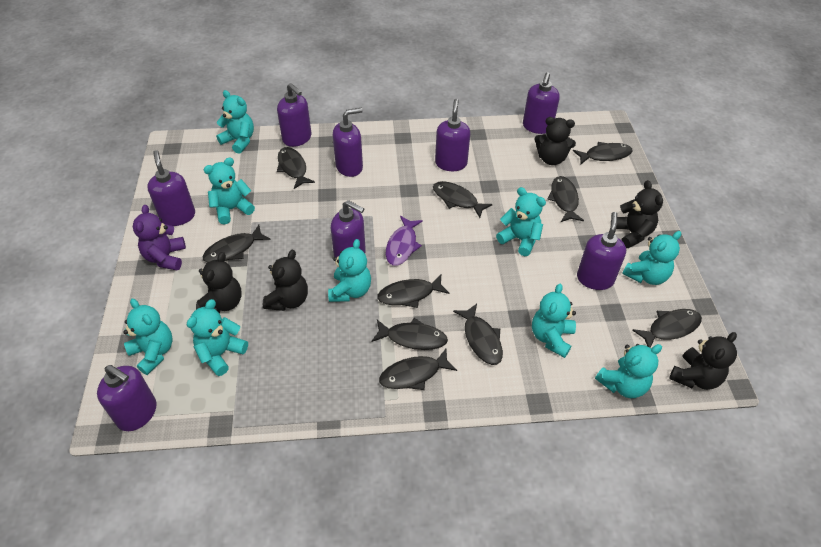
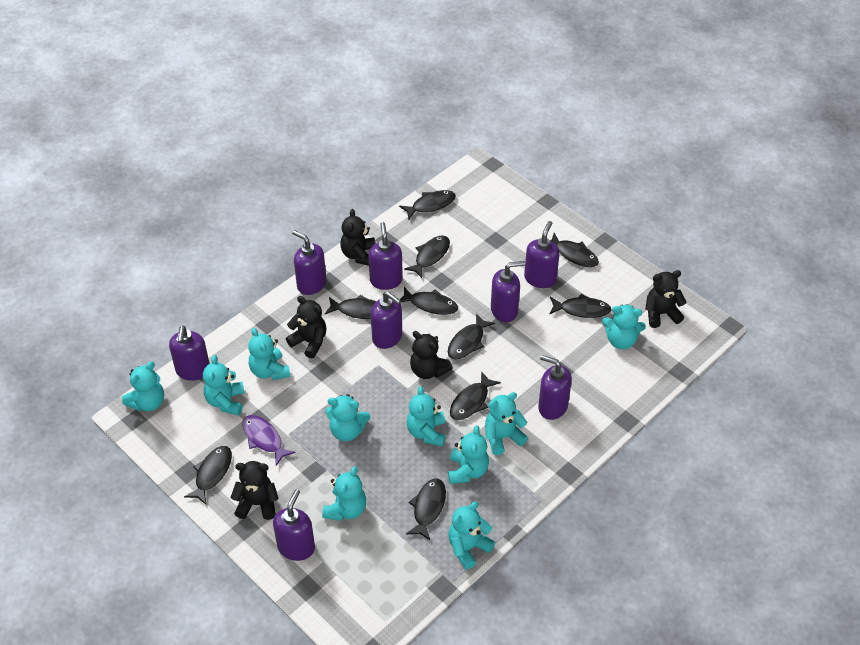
purple teddy bear: [133,205,186,270] = 1 -> none = 0
turquoise teddy bear: [123,299,173,375] [187,299,248,376] [204,158,255,224] [216,90,254,154] [328,239,371,302] [496,187,546,256] [532,284,576,358] [595,344,662,398] [622,231,681,285] = 9 -> [122,361,164,411] [203,355,245,416] [248,328,290,380] [322,466,366,521] [325,394,370,441] [406,386,446,447] [448,425,489,484] [448,501,495,569] [485,392,528,455] [602,304,646,349] = 10

